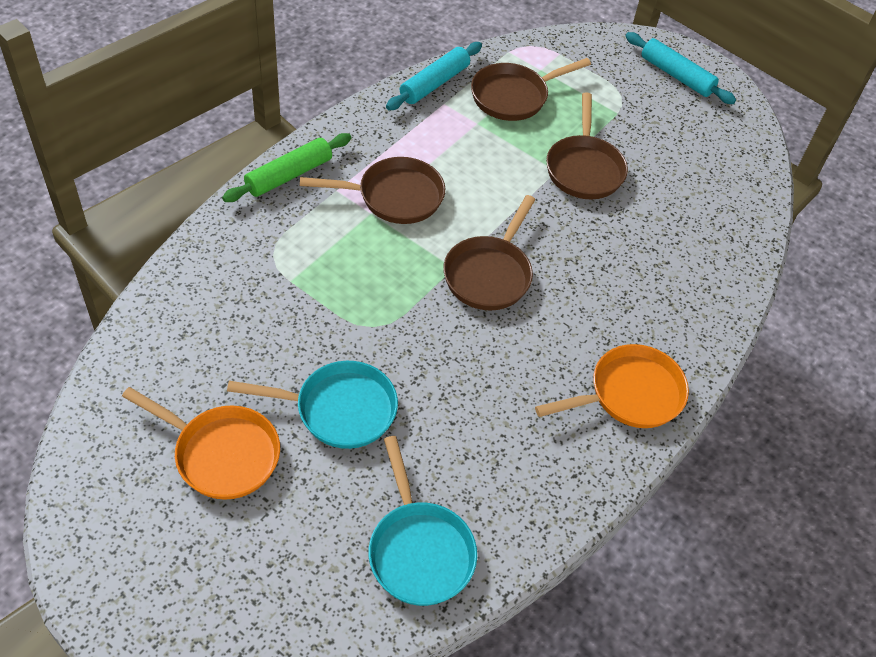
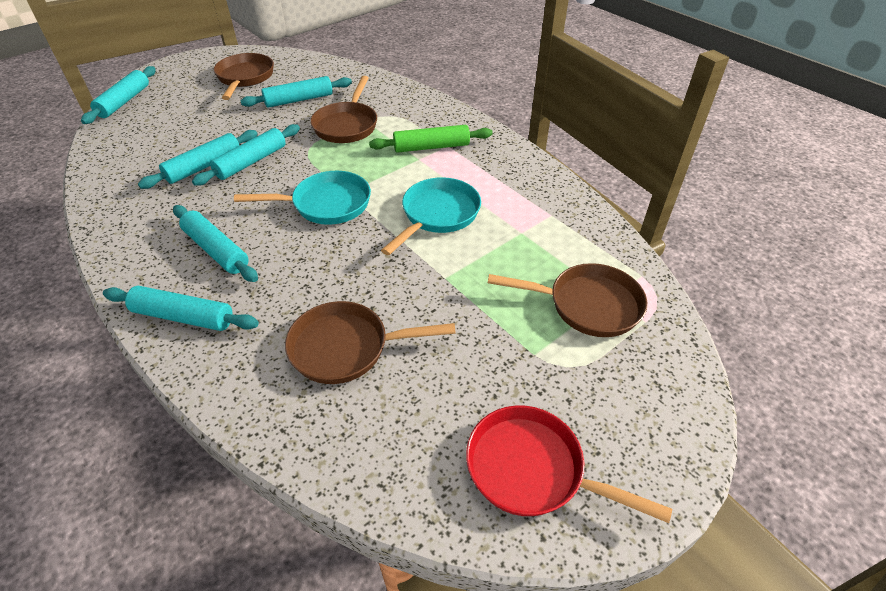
orange pan: [122,387,280,500] [535,344,689,428] = 2 -> none = 0
red pan: none = 0 -> [466,405,672,523] = 1
turquoise rolling pin: [386,42,482,110] [626,32,736,104] = 2 -> [81,66,156,124] [103,286,259,331] [138,130,258,189] [173,205,258,282] [192,124,300,186] [240,76,352,108] = 6

